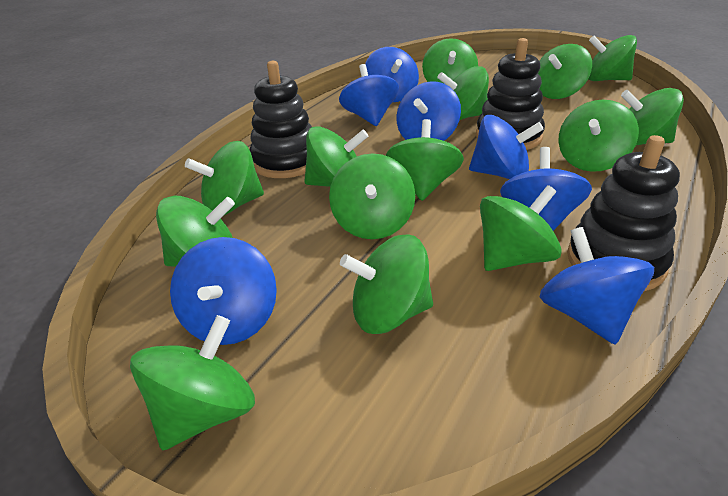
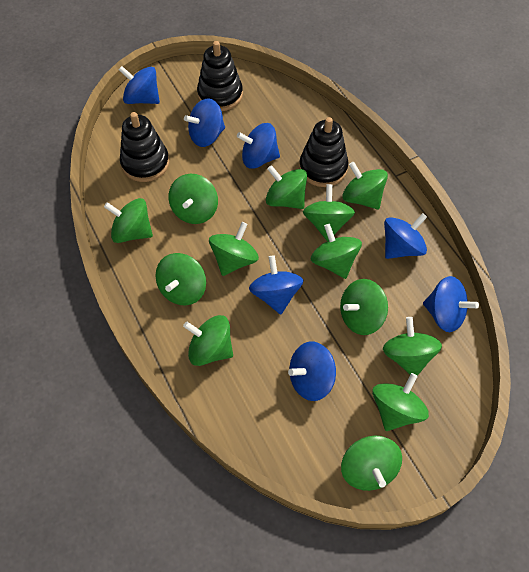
green spinning top: [130,315,255,451] [156,196,235,267] [185,141,264,215] [304,126,368,187] [329,154,415,239] [340,234,433,334] [386,119,464,201] [422,38,478,83] [437,66,489,120] [480,185,562,271] [538,44,592,99] [558,100,639,172] [588,35,637,81] [621,88,684,145] = 14 -> [104,198,153,243] [156,253,206,305] [168,174,218,224] [183,315,233,366] [209,222,259,276] [266,165,307,209] [303,184,355,241] [311,224,362,279] [340,279,388,335] [341,436,402,491] [342,162,388,209] [372,373,429,431] [383,317,442,376] = 13

